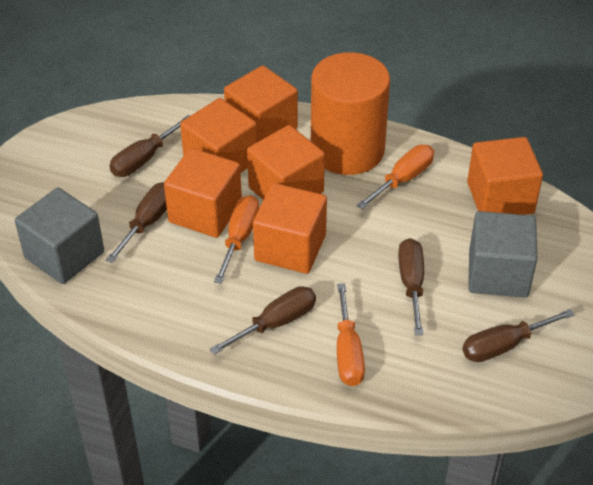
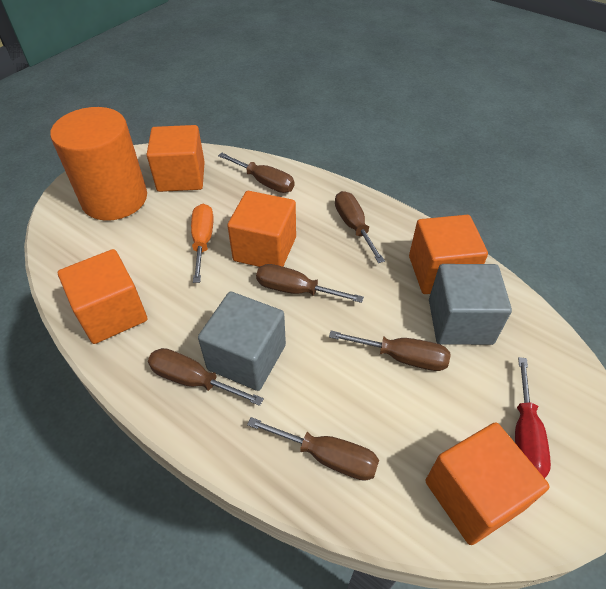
brown screwdriver: [106,182,167,263] [109,115,190,177] [210,286,316,355] [398,238,424,335] [462,309,575,362] = 5 -> [148,348,264,406] [218,153,295,193] [247,417,379,481] [256,264,364,303] [329,331,451,371] [335,191,385,263] = 6
orange cube: [164,148,242,238] [180,98,257,172] [224,66,298,142] [247,125,325,200] [253,183,327,274] [467,137,543,215] = 6 -> [58,249,147,344] [147,125,205,192] [227,191,296,267] [409,215,488,294] [426,422,550,545] = 5
orange screwdriver: [214,195,259,284] [337,283,365,386] [357,145,434,209] = 3 -> [191,204,213,283] = 1
red screwdriver: none = 0 -> [515,357,551,478] = 1

